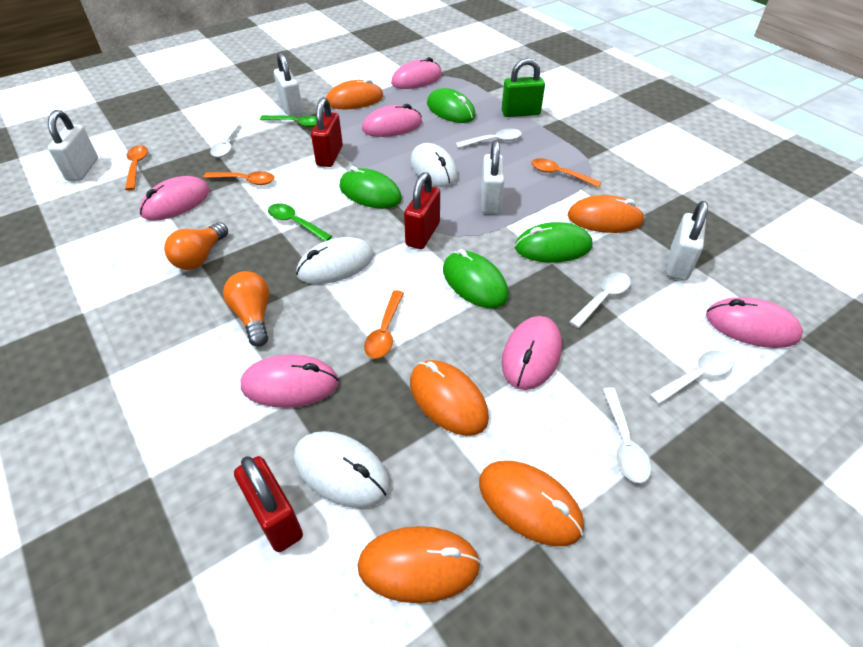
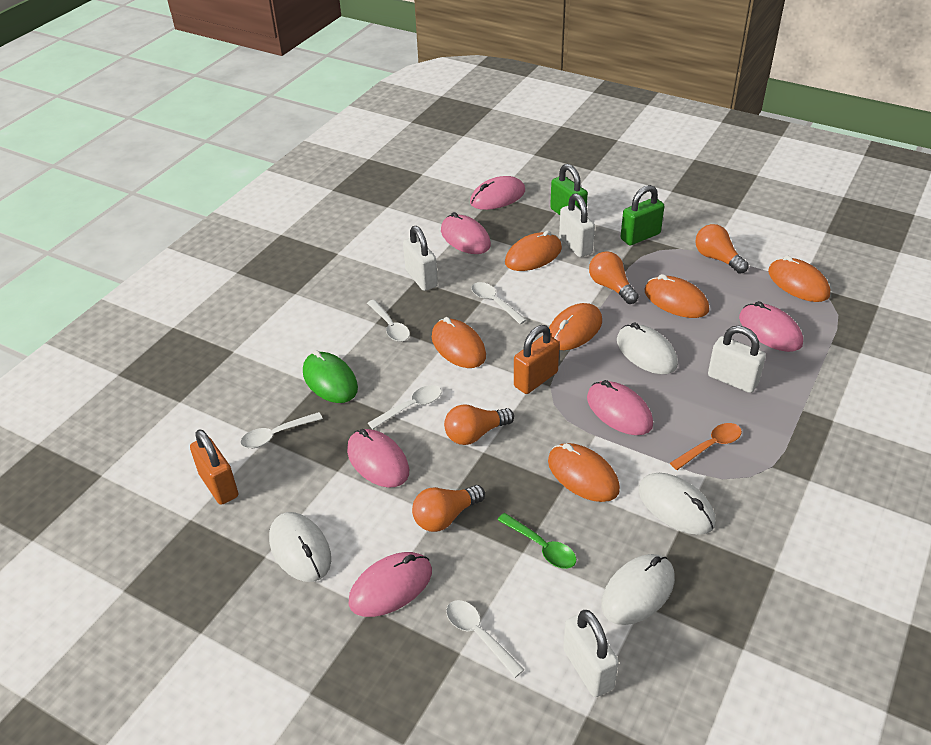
green mouse: [339,166,402,209] [427,88,476,123] [443,249,509,308] [515,222,593,263] = 4 -> [303,350,358,403] = 1
green padlock: [502,58,545,117] = 1 -> [550,164,588,215] [621,185,664,245] = 2
green spoon: [260,115,317,127] [268,203,332,241] = 2 -> [497,513,576,569] = 1
orange light bulb: [164,222,228,270] [223,271,269,347] = 2 -> [412,485,485,532] [444,404,514,445] [589,251,639,304] [695,224,749,274] = 4
orange mouse: [326,78,383,109] [357,526,481,603] [410,360,489,436] [479,461,584,546] [568,195,645,233] = 5 -> [432,317,486,368] [505,230,562,271] [548,443,620,502] [549,303,602,350] [645,274,709,318] [768,255,830,302] = 6
orange padlock: none = 0 -> [190,429,238,505] [514,325,559,394] = 2
orange spoon: [125,145,148,190] [203,171,274,185] [364,290,404,358] [531,158,602,188] = 4 -> [670,423,742,470] = 1
red padlock: [234,456,303,552] [311,97,343,167] [404,172,440,249] = 3 -> none = 0
white mouse: [294,431,390,508] [296,237,374,284] [411,143,458,187] = 3 -> [269,512,331,582] [601,554,675,625] [617,323,678,374] [638,473,715,535] = 4

